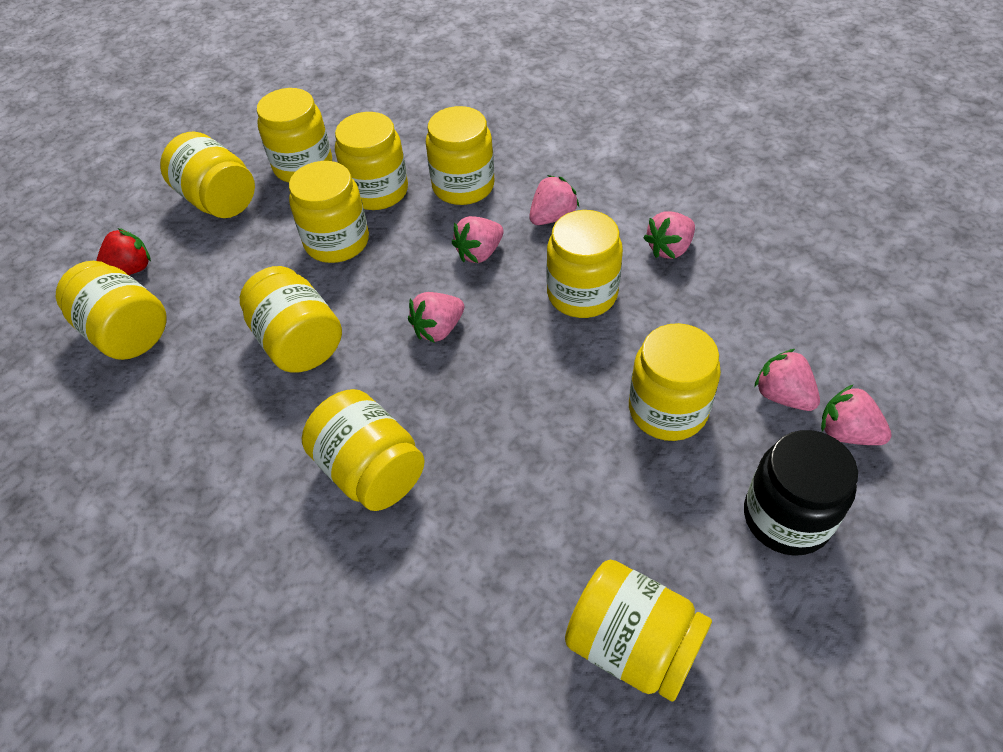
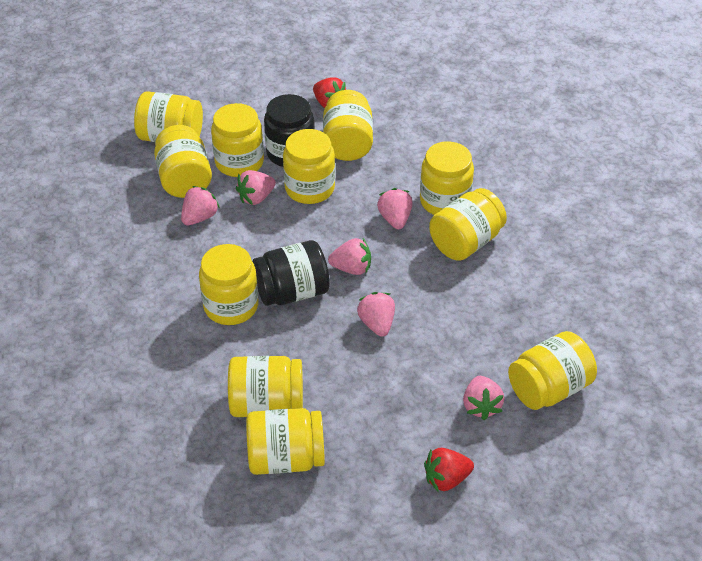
black jar: [744,430,858,556] = 1 -> [253,240,330,306] [264,94,315,167] = 2
red strawberry: [96,228,151,275] = 1 -> [313,77,346,108] [424,448,474,492] = 2

